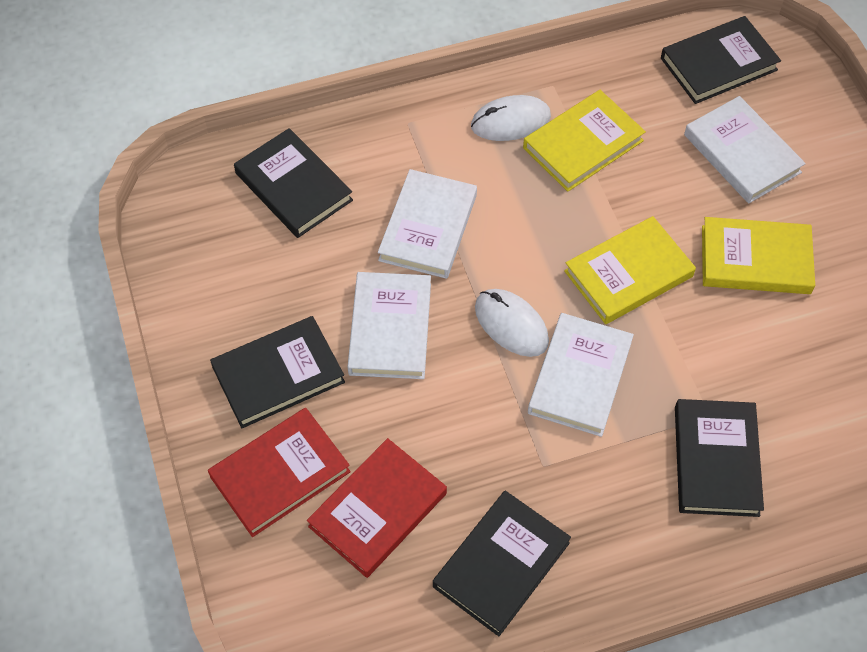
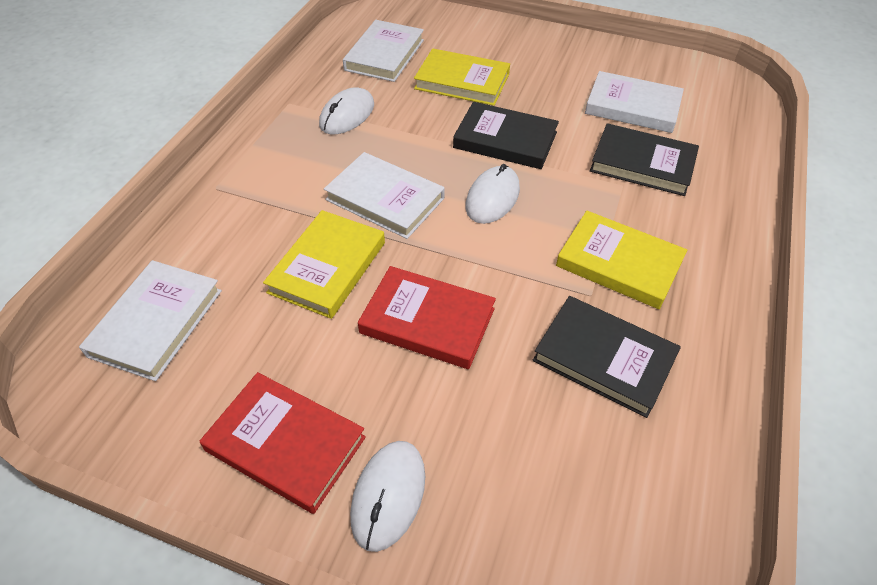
black book: [210,316,345,428] [234,128,353,238] [433,491,571,636] [661,16,781,104] [675,399,764,517] = 5 -> [453,102,559,169] [533,296,681,418] [590,123,699,196] = 3
white mouse: [471,95,551,141] [475,289,549,357] = 2 -> [319,87,374,134] [350,441,425,552] [465,164,520,224] = 3

